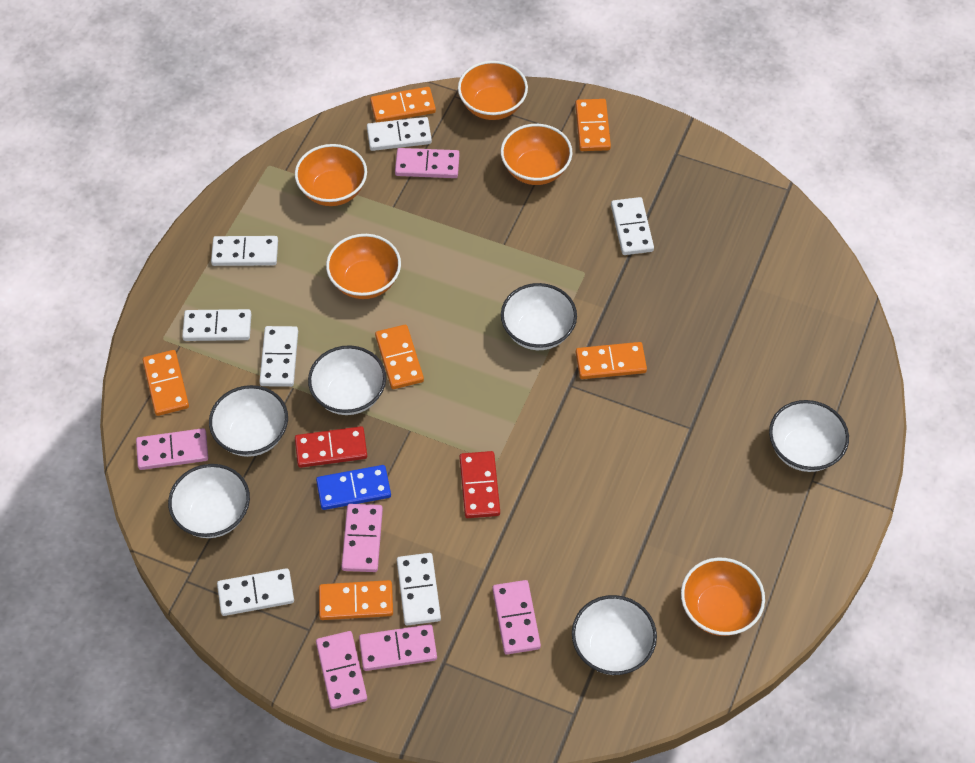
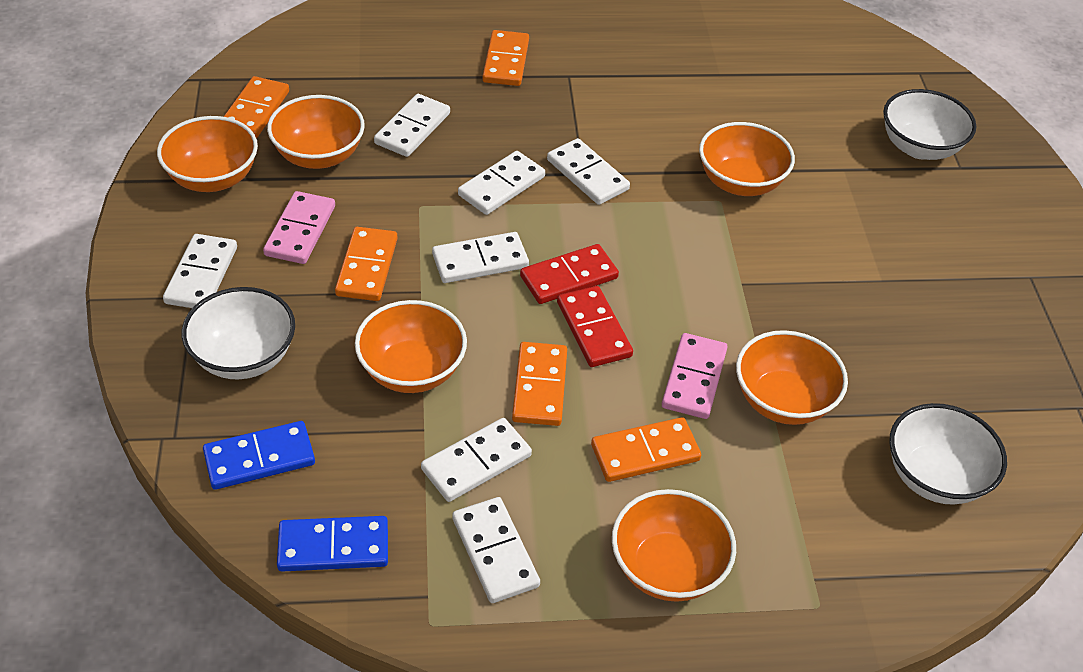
blue domino: [316,465,391,510] = 1 -> [203,421,315,490] [277,516,388,572] = 2
orange bowl: [295,144,367,206] [326,234,401,299] [458,61,528,120] [501,124,572,185] [681,558,765,636] = 5 -> [157,116,258,192] [267,95,365,169] [355,300,467,393] [612,489,736,602] [699,122,795,196] [736,330,848,425] = 6
orange domino: [143,350,189,416] [319,580,393,620] [370,87,436,122] [375,325,424,389] [575,99,611,151] [576,342,647,379] = 6 -> [224,76,289,139] [335,227,398,301] [483,30,529,86] [512,342,567,426] [591,417,701,482] = 5
pink domino: [136,428,208,470] [316,631,367,709] [341,504,383,572] [359,624,437,671] [395,148,460,178] [492,580,541,654] = 6 -> [263,191,335,264] [662,333,727,419] = 2
white bowl: [168,464,250,538] [209,385,288,457] [308,345,386,415] [501,283,577,350] [572,595,657,675] [769,400,849,472] = 6 -> [182,287,295,380] [883,89,976,160] [889,403,1007,505] = 3

